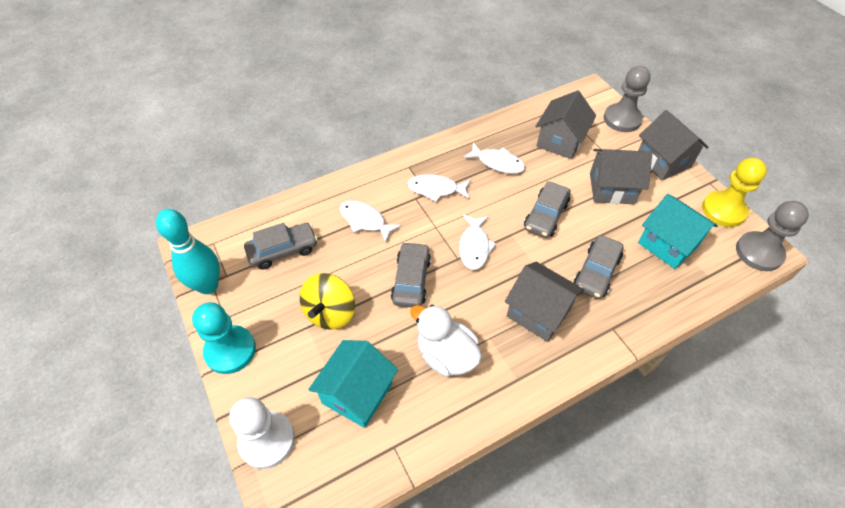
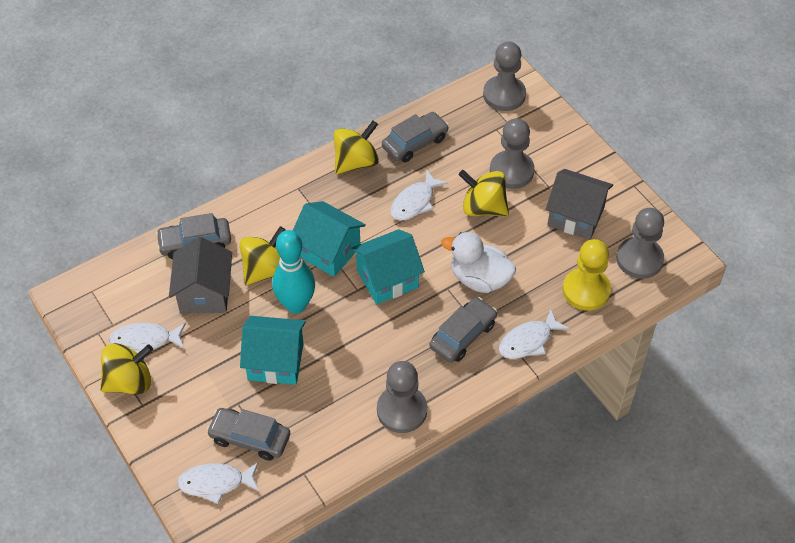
grey house: [505,262,584,342] [535,90,596,159] [590,149,652,204] [638,110,709,180] = 4 -> [169,237,232,313] [546,169,613,240] = 2
grey pawn: [604,66,651,132] [736,201,809,271] = 2 -> [377,361,427,433] [483,41,526,111] [490,118,535,189] [616,208,664,279] = 4
turquoise house: [308,340,398,428] [638,194,718,269] = 2 -> [240,316,306,385] [293,201,366,277] [351,229,425,304] = 3
turquoise pawn: [192,302,256,374] = 1 -> none = 0
white pawn: [229,397,295,469] = 1 -> none = 0
yellow spinning top: [300,273,355,329] = 1 -> [100,343,153,395] [239,226,286,285] [334,121,379,174] [459,170,509,216] = 4

